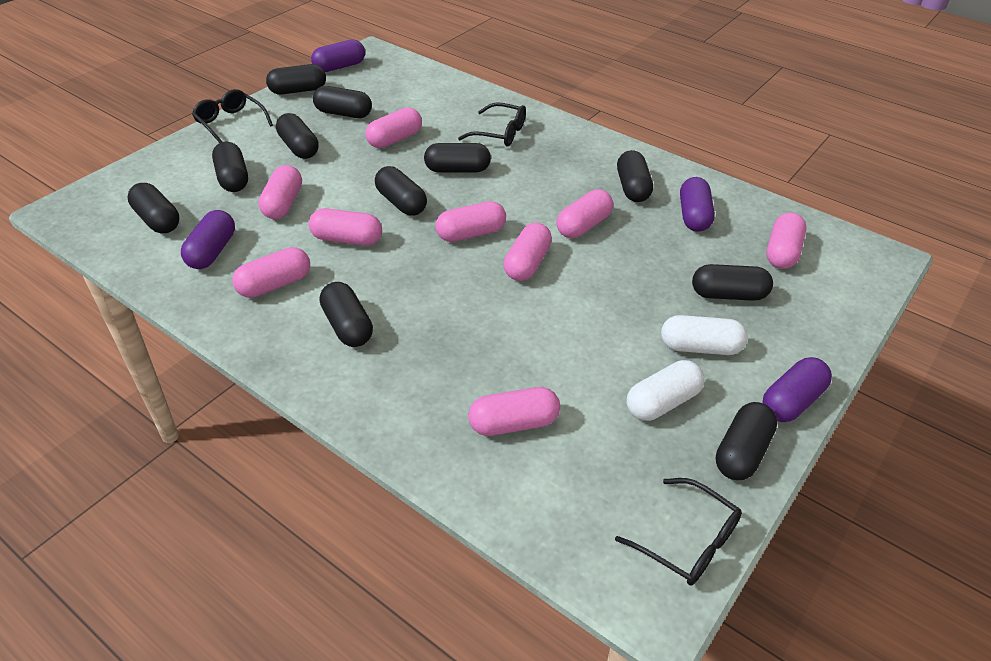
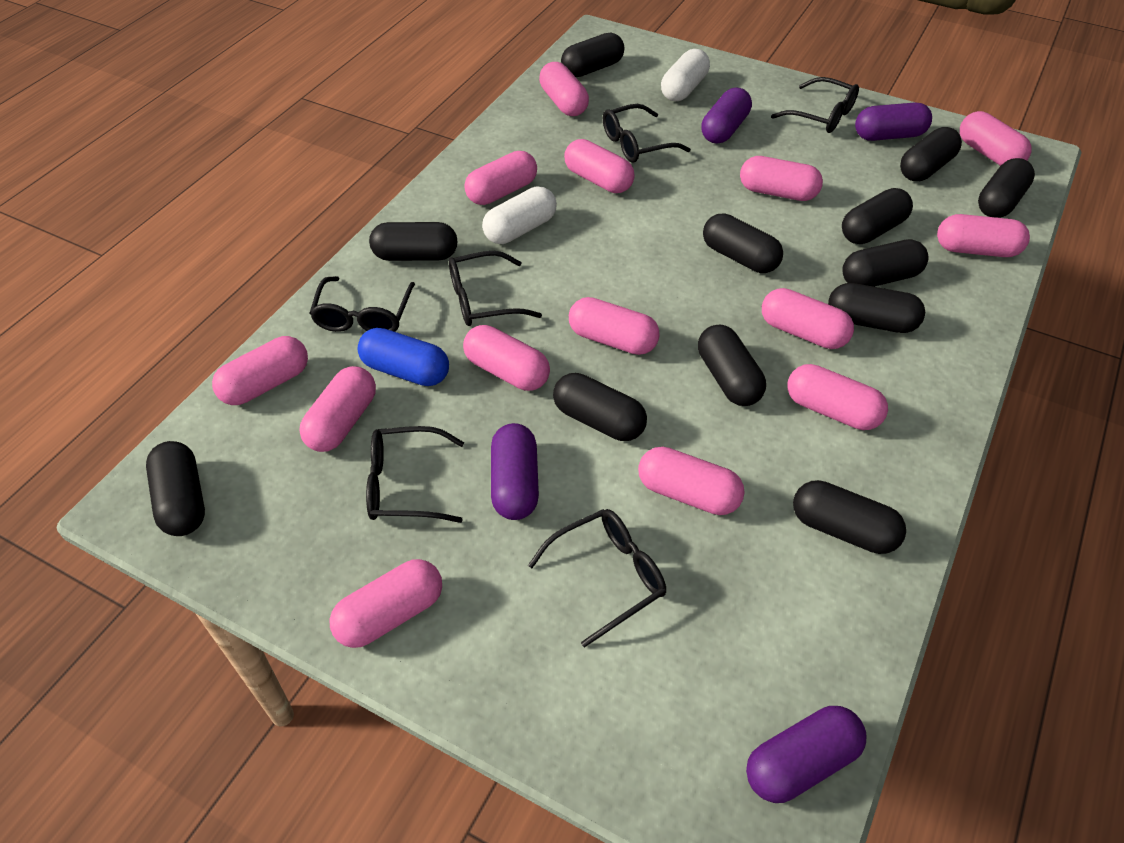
black capsule: [127,183,179,233] [212,142,248,192] [266,64,326,95] [276,113,319,159] [313,86,372,118] [320,282,373,347] [375,166,427,216] [424,143,491,173] [617,150,653,202] [692,264,773,301] [716,402,777,480] = 11 -> [146,441,205,536] [369,222,457,261] [553,373,647,441] [561,33,624,77] [698,325,766,406] [703,213,783,273] [793,480,906,554] [828,283,925,333] [842,188,913,244] [842,239,928,287] [900,127,962,181] [978,158,1035,218] = 12
black glasses: [192,89,273,143] [458,102,526,146] [615,478,742,586] = 3 -> [310,276,415,332] [366,426,464,523] [449,251,542,326] [528,509,666,648] [603,104,691,163] [771,77,859,133] = 6
blue capsule: none = 0 -> [357,328,449,386] = 1
pink capsule: [232,247,310,298] [258,165,302,219] [309,208,382,246] [365,107,422,148] [435,201,506,242] [468,387,560,436] [504,223,552,281] [556,189,613,238] [767,212,806,269] = 9 -> [212,336,308,405] [299,366,376,452] [329,559,442,648] [463,325,550,391] [464,151,537,205] [539,62,589,116] [564,139,635,193] [569,297,660,355] [638,447,745,515] [740,156,823,201] [762,288,854,349] [787,364,888,430] [937,214,1030,257] [960,111,1032,166] = 14

